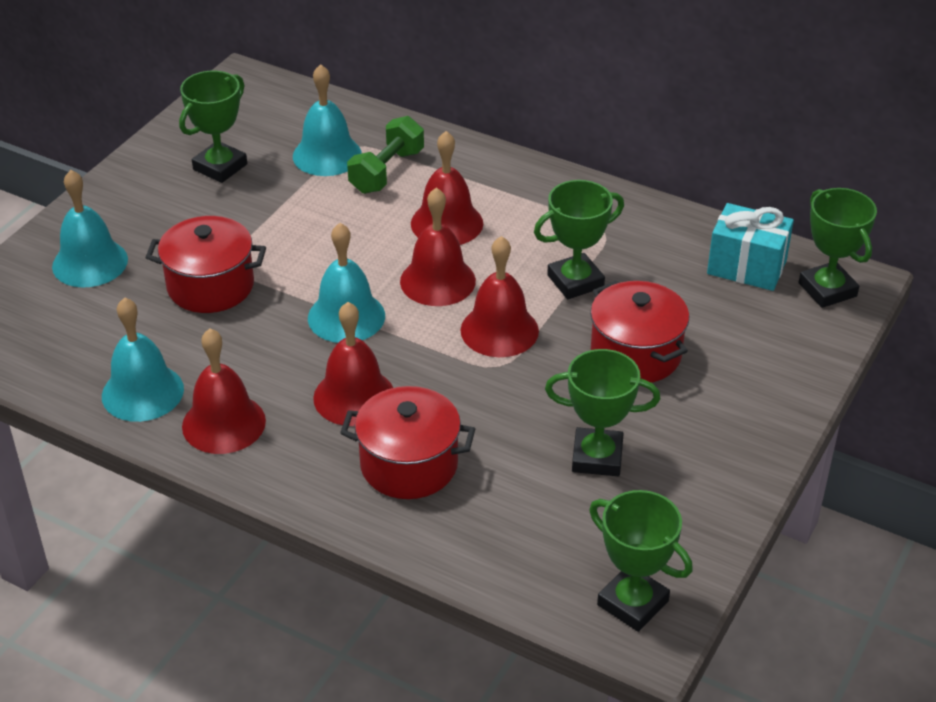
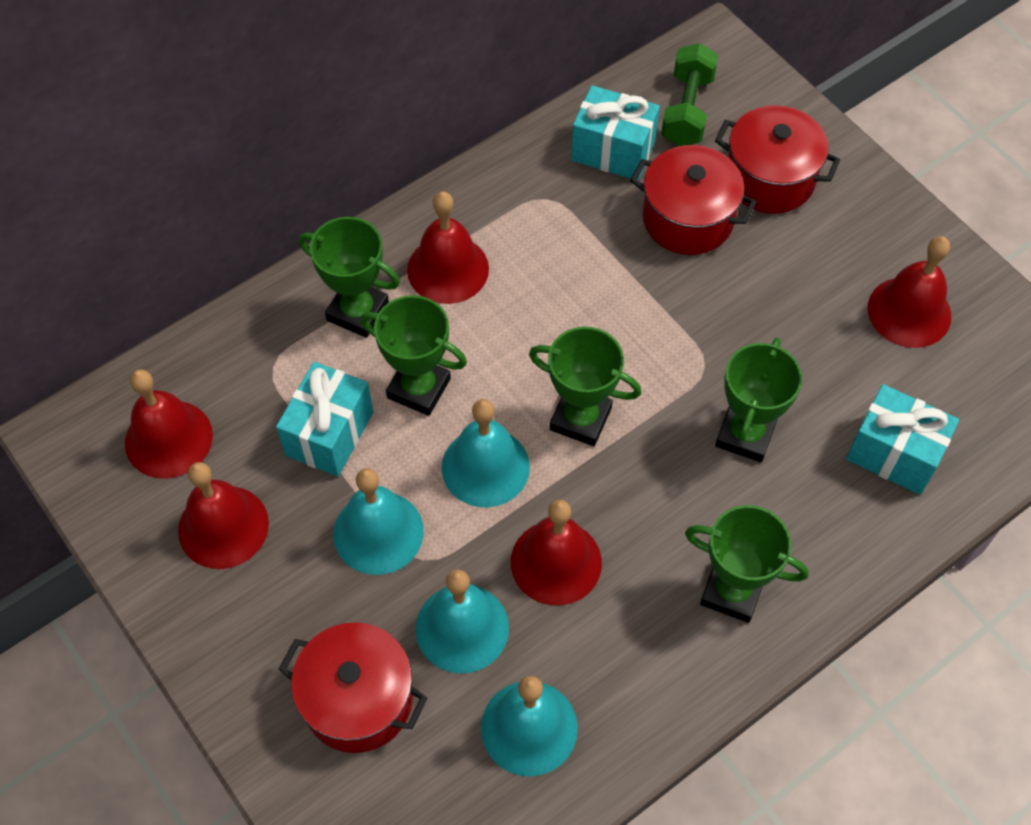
turquoise gift: [707,203,794,291] = 1 -> [276,362,373,477] [571,85,660,180] [846,384,959,495] = 3

